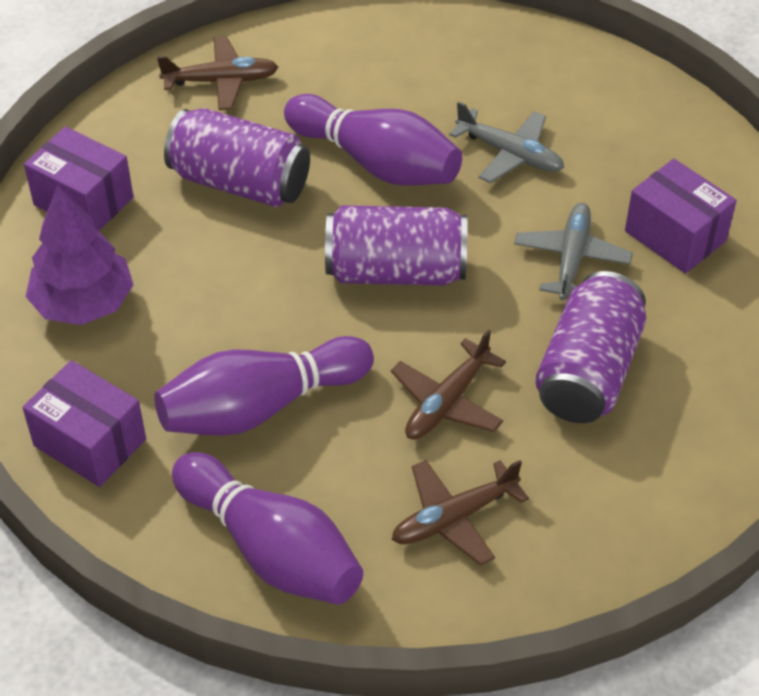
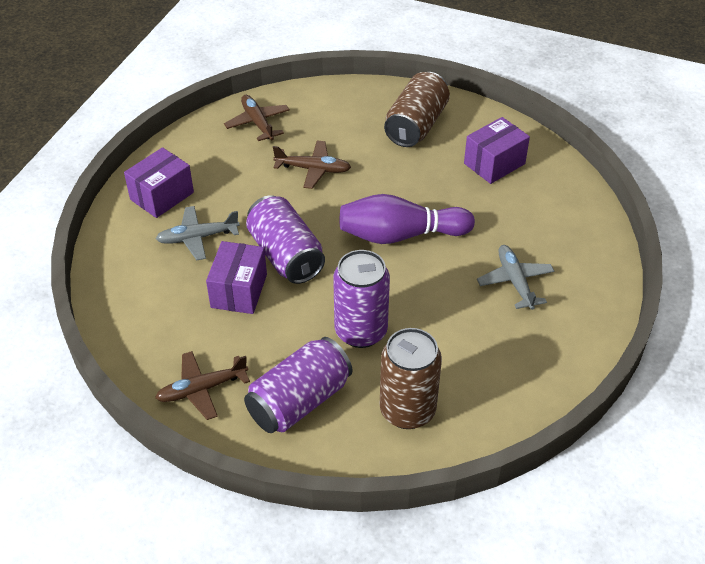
brown can: none = 0 -> [380,328,442,429] [384,72,450,147] = 2
purple bowling pin: [154,336,374,436] [172,452,363,604] [284,94,462,186] = 3 -> [340,194,475,244] = 1
purple tree: [25,186,134,325] = 1 -> none = 0

